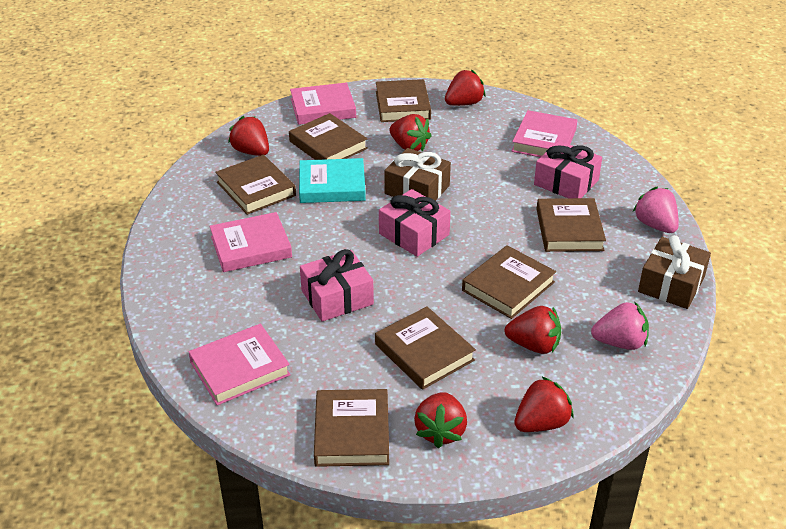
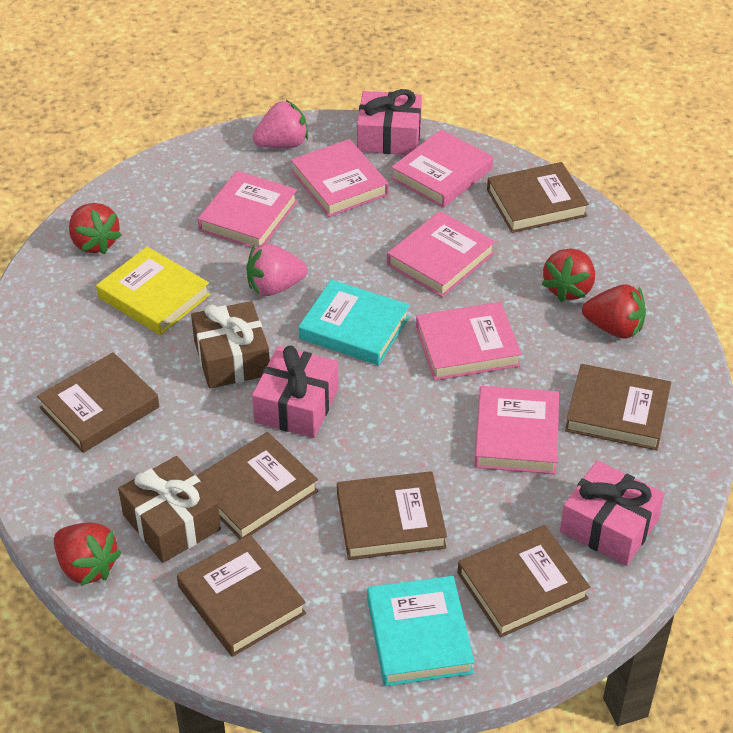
pink book: [189,324,291,405] [210,212,292,272] [290,82,356,125] [512,110,577,157] = 4 -> [198,171,298,248] [291,139,389,217] [387,211,495,297] [391,129,493,208] [416,302,522,381] [474,386,559,474] = 6
red strawberry: [228,116,269,156] [389,114,431,152] [414,392,467,448] [445,69,485,106] [505,306,561,354] [514,376,574,432] = 6 -> [54,523,122,586] [69,203,122,255] [542,249,595,302] [582,284,646,339] = 4
turquoise book: [299,158,366,203] = 1 -> [299,280,410,365] [367,576,474,686] = 2
yellow book: none = 0 -> [96,247,210,335] = 1

